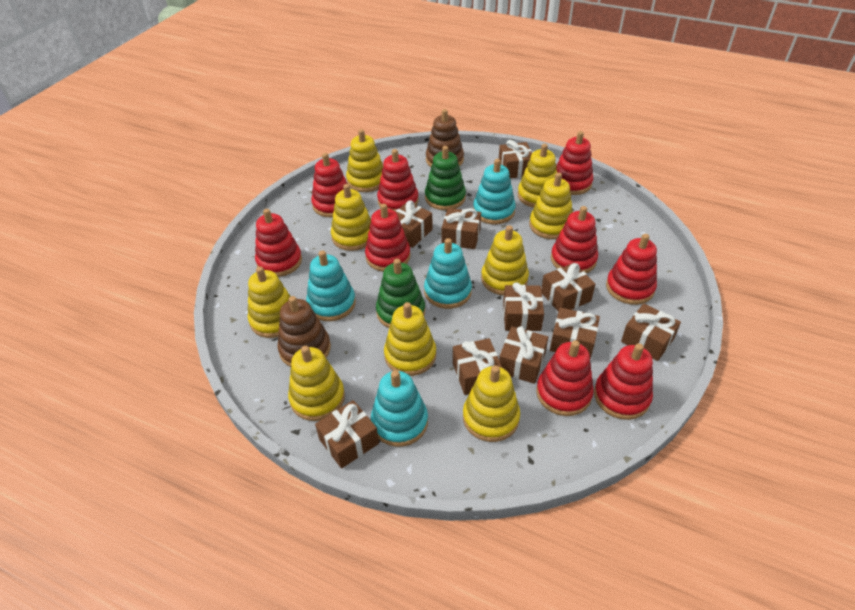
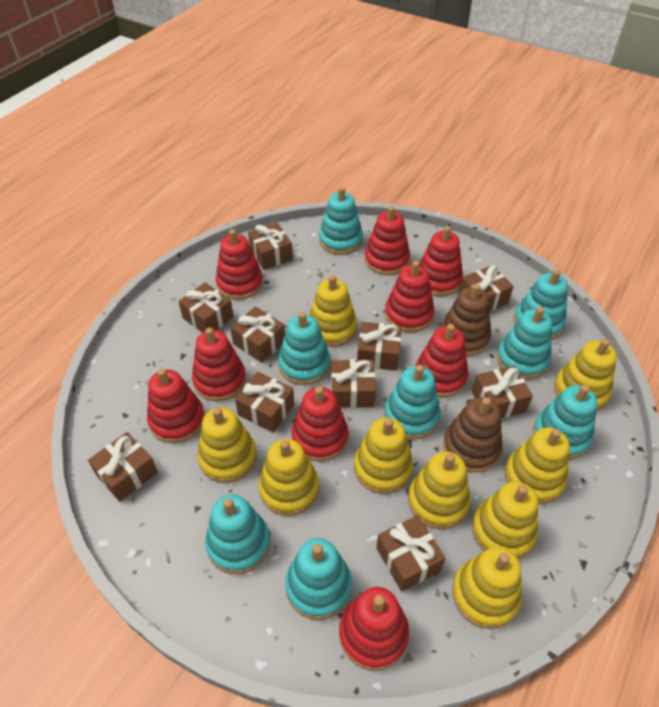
green stacking toy: [376,259,425,328] [425,146,466,210] = 2 -> none = 0
turquoise stacking toy: [306,250,356,321] [371,370,428,447] [424,238,472,309] [473,159,516,224] = 4 -> [205,495,270,574] [278,312,331,385] [285,538,352,620] [319,187,363,255] [384,365,440,440] [497,307,552,380] [514,269,568,340] [533,385,597,460] = 8

